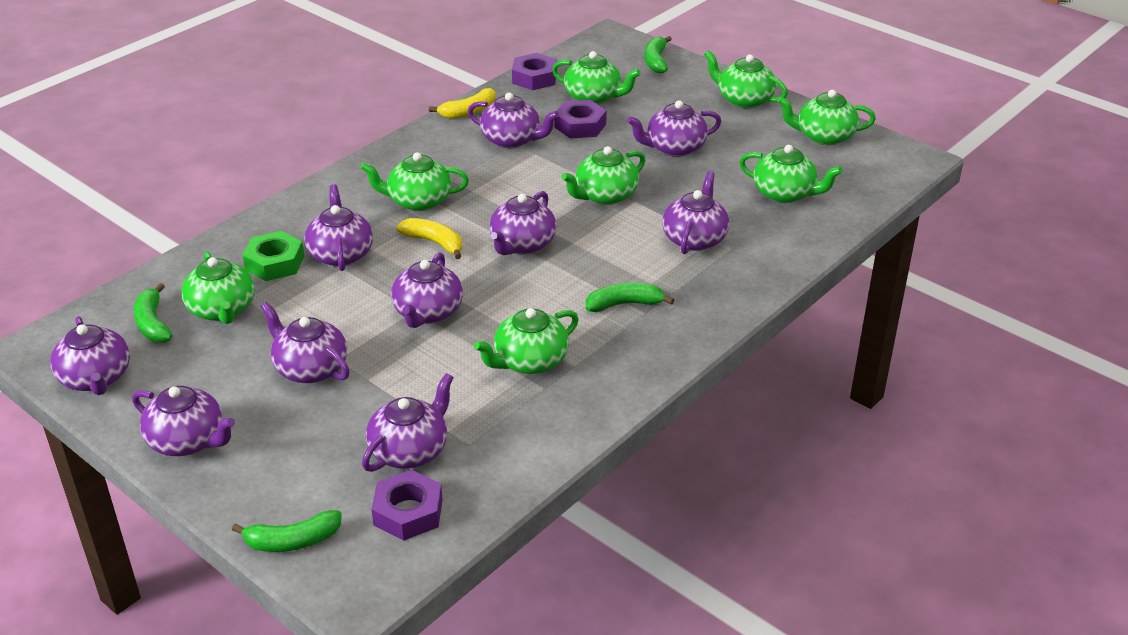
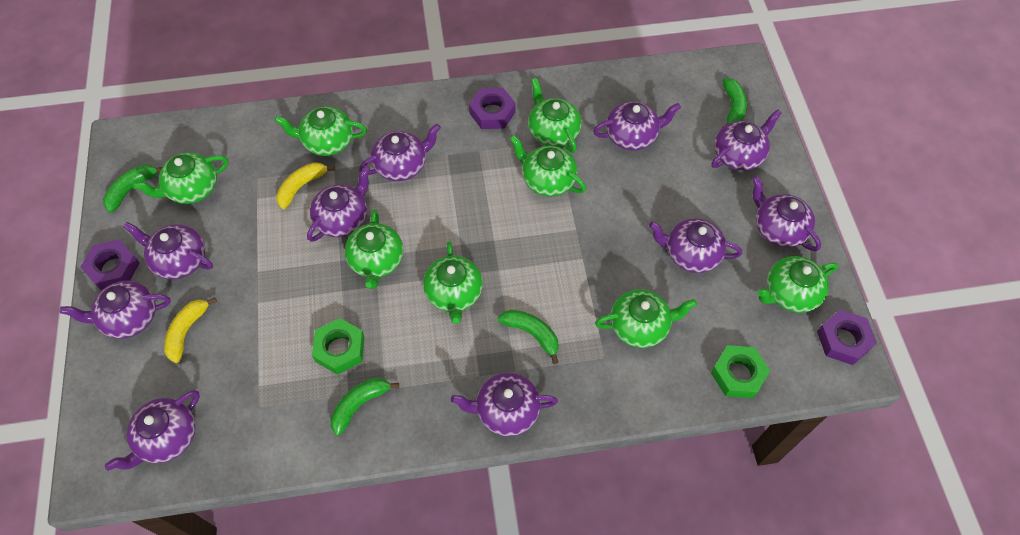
green nut: [242,231,304,281] = 1 -> [312,318,365,375] [711,345,770,398] = 2

